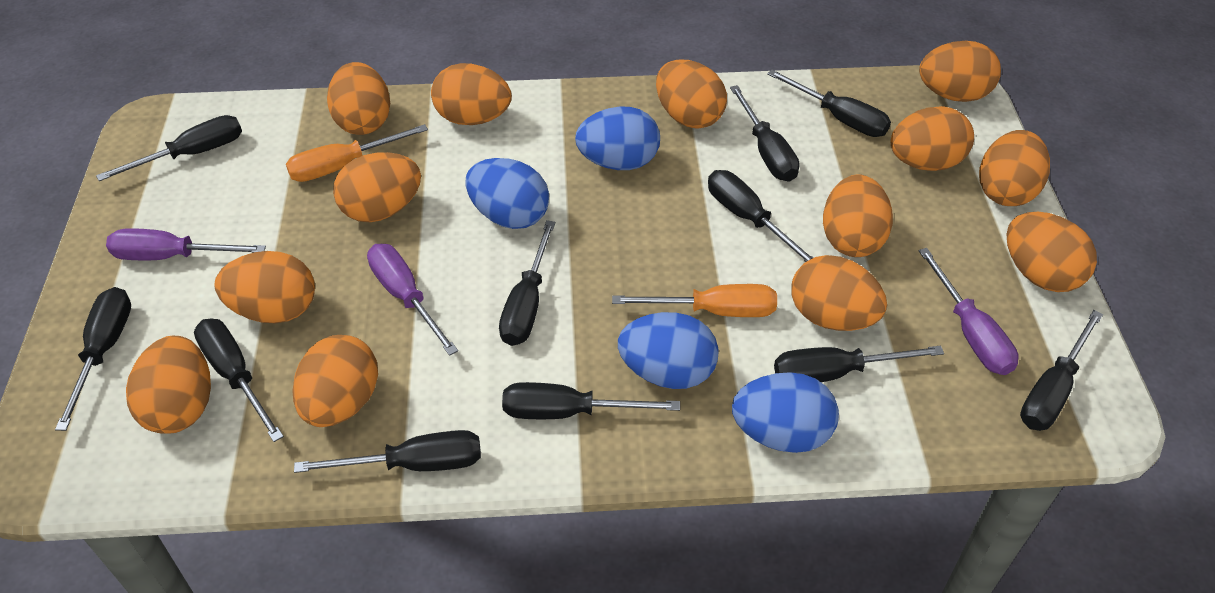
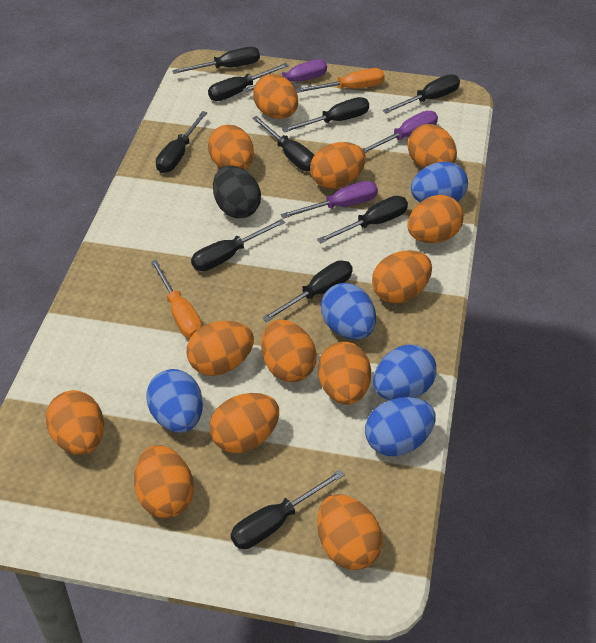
black egg: none = 0 -> [213,166,261,218] = 1
black screwdriver: [55,287,131,431] [96,115,242,181] [194,319,284,442] [294,430,481,473] [499,220,555,346] [502,382,680,419] [708,170,813,262] [730,85,799,182] [767,70,891,137] [774,346,944,382] [1020,310,1103,431] = 11 -> [156,111,208,173] [172,47,260,74] [191,219,285,271] [208,63,289,101] [231,470,344,549] [252,116,314,171] [262,260,353,322] [282,97,369,133] [317,196,408,244] [382,74,460,114] = 10
blue egg: [466,158,549,229] [575,107,660,170] [618,312,719,389] [732,372,839,453] = 4 -> [146,369,203,433] [321,283,376,340] [365,397,436,457] [373,345,437,400] [411,162,468,202] = 5

